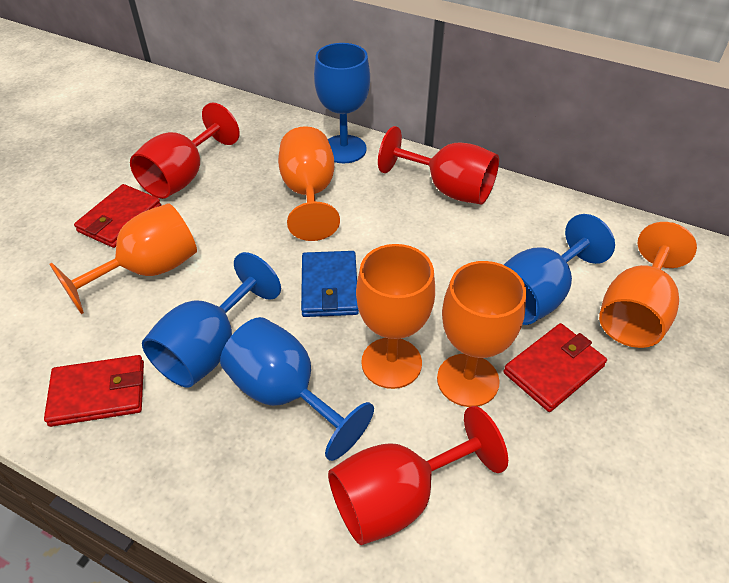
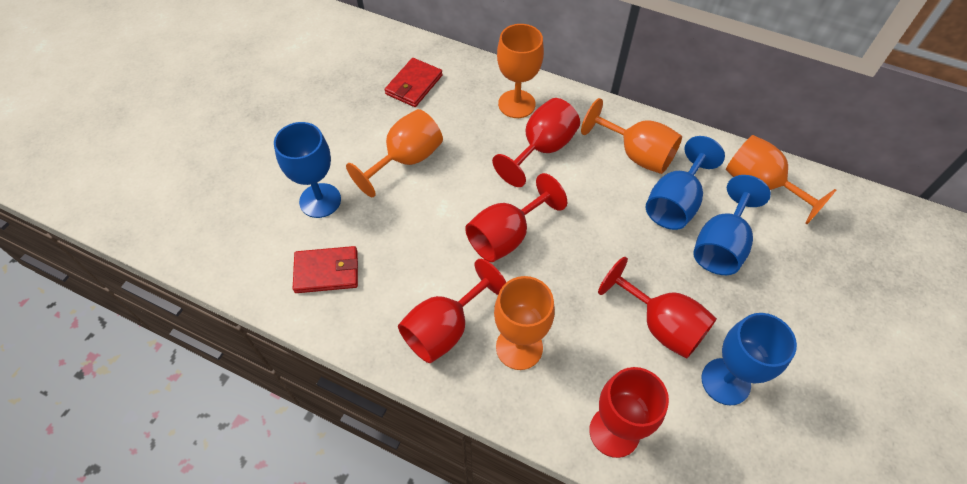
blue wallet: [301,251,359,317] = 1 -> none = 0
red goblet: [130,103,240,199] [328,406,508,545] [378,126,499,205] = 3 -> [398,259,506,363] [465,173,567,262] [492,98,580,187] [589,367,669,458] [598,257,717,359] = 5
red wallet: [44,355,144,427] [74,184,161,248] [503,323,607,412] = 3 -> [293,246,358,293] [385,58,443,107] = 2

